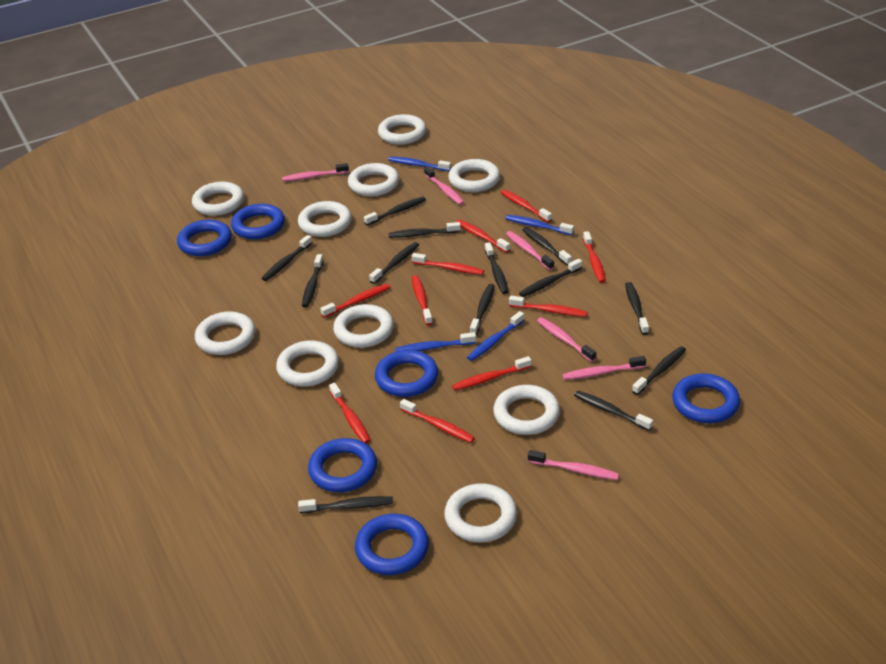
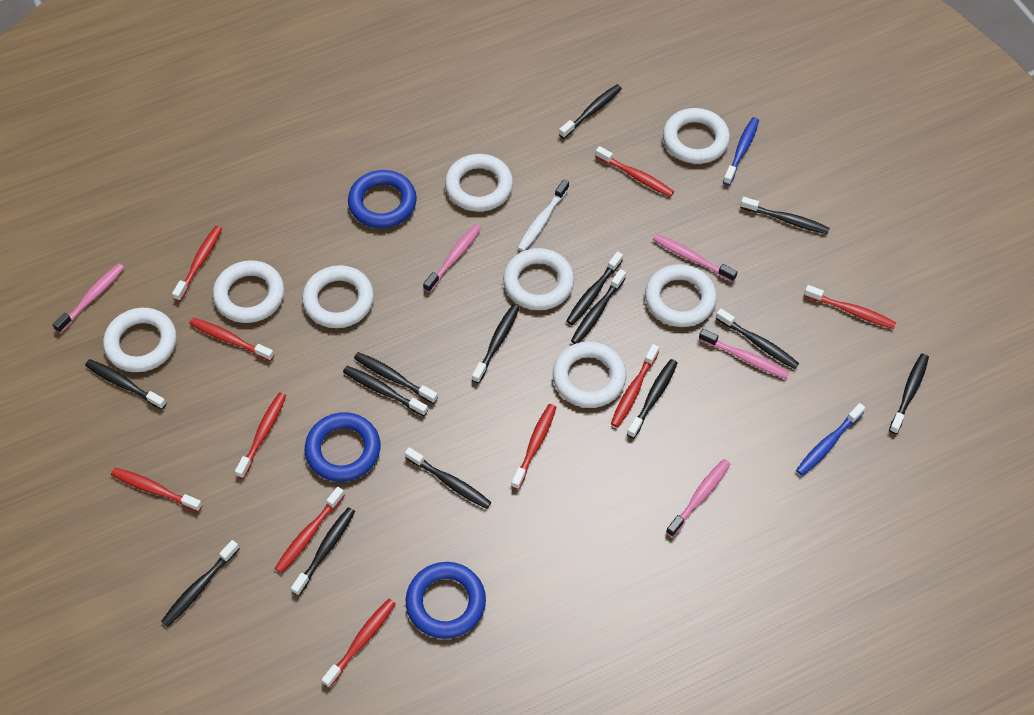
black toothbrush: [261,235,313,281] [298,496,393,513] [302,254,324,308] [364,197,426,226] [369,242,419,284] [388,222,461,238] [470,284,495,335] [485,242,509,294] [519,259,582,297] [522,227,572,265] [574,391,653,431] [625,282,649,335] [632,346,686,395] = 13 -> [85,359,167,410] [161,540,240,627] [291,507,355,596] [343,366,428,416] [354,352,438,404] [405,447,491,509] [472,305,519,383] [559,84,622,139] [566,251,623,325] [571,269,626,344] [627,359,678,438] [716,308,799,369] [740,197,830,234] [889,354,929,434] = 14
blue ring: [177,220,232,256] [231,204,285,239] [308,438,377,492] [355,514,429,575] [375,350,438,397] [672,374,740,423] = 6 -> [305,412,380,482] [348,170,417,229] [406,562,486,639] = 3
blue toothbrush: [388,156,451,171] [395,332,476,352] [467,311,524,361] [505,215,574,235] = 4 -> [723,117,759,185] [796,403,865,476] = 2
pink toothbrush: [282,163,349,181] [424,167,465,205] [506,231,554,270] [528,450,619,480] [537,317,596,362] [562,356,646,380] = 6 -> [52,263,124,333] [423,224,481,293] [653,234,737,282] [666,459,730,537] [699,329,789,379] = 5
white ring: [192,182,244,216] [195,312,255,355] [276,340,339,386] [298,201,352,237] [333,304,394,348] [348,163,399,196] [378,114,426,145] [444,484,517,542] [448,159,500,192] [493,385,560,435] = 10 -> [103,308,177,372] [213,260,284,323] [302,265,374,328] [445,154,513,212] [503,248,574,310] [553,342,626,408] [645,264,717,327] [663,108,730,164] = 8
white toothbrush: none = 0 -> [518,180,569,252] = 1

